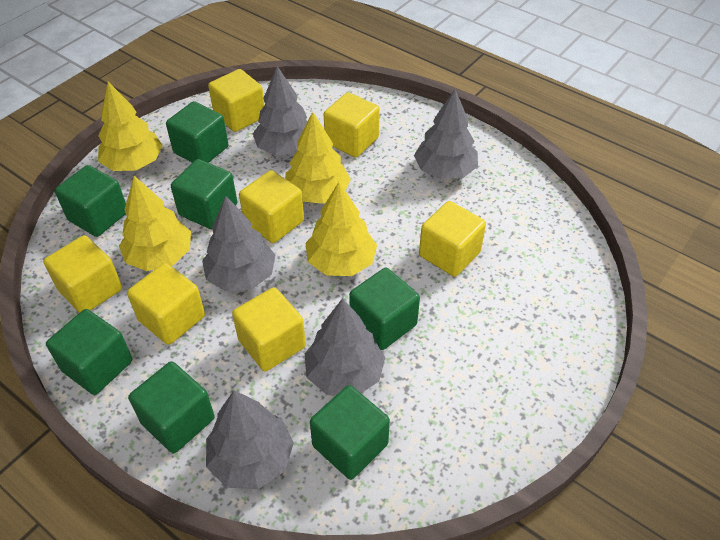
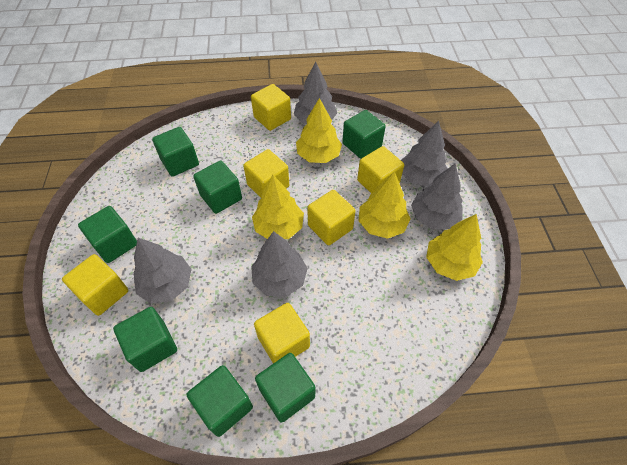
yellow cube: [43,235,122,313] [127,263,205,345] [208,69,265,132] [232,287,306,371] [239,170,304,243] [324,92,380,157] [419,201,486,277] = 7 -> [62,254,128,316] [243,149,289,198] [251,84,291,131] [254,303,310,364] [307,190,356,245] [357,146,404,193] = 6

